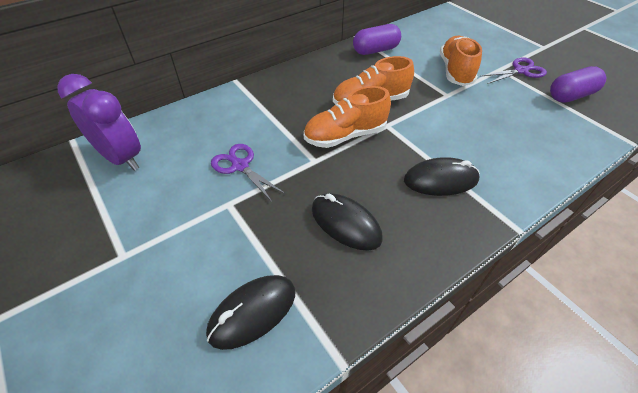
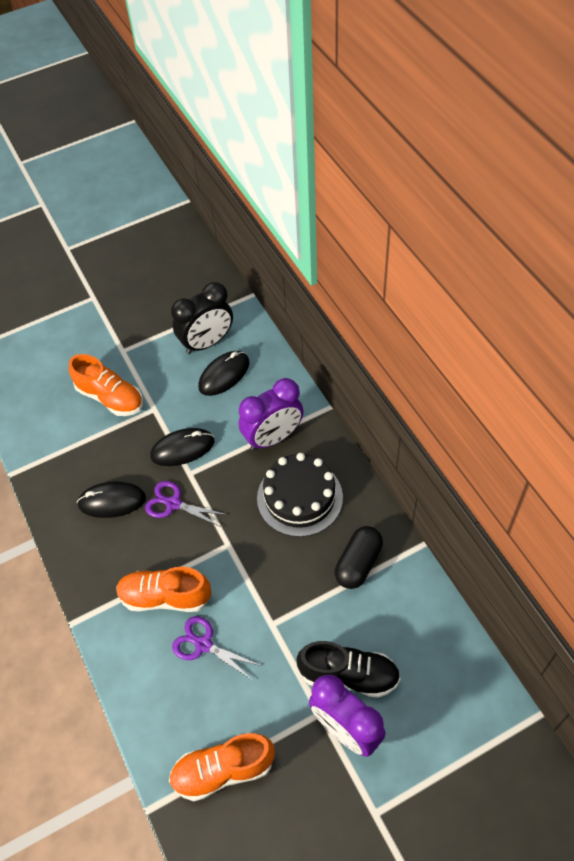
black cake: none = 0 -> [257,453,343,537] = 1
black capsule: none = 0 -> [335,526,383,589] = 1
black clock: none = 0 -> [171,282,233,354] = 1
black shoe: none = 0 -> [296,641,400,698] = 1
purple capsule: [353,24,401,55] [550,66,606,103] = 2 -> none = 0
purple clock: [57,74,141,171] = 1 -> [239,378,304,450] [309,675,386,757] = 2

